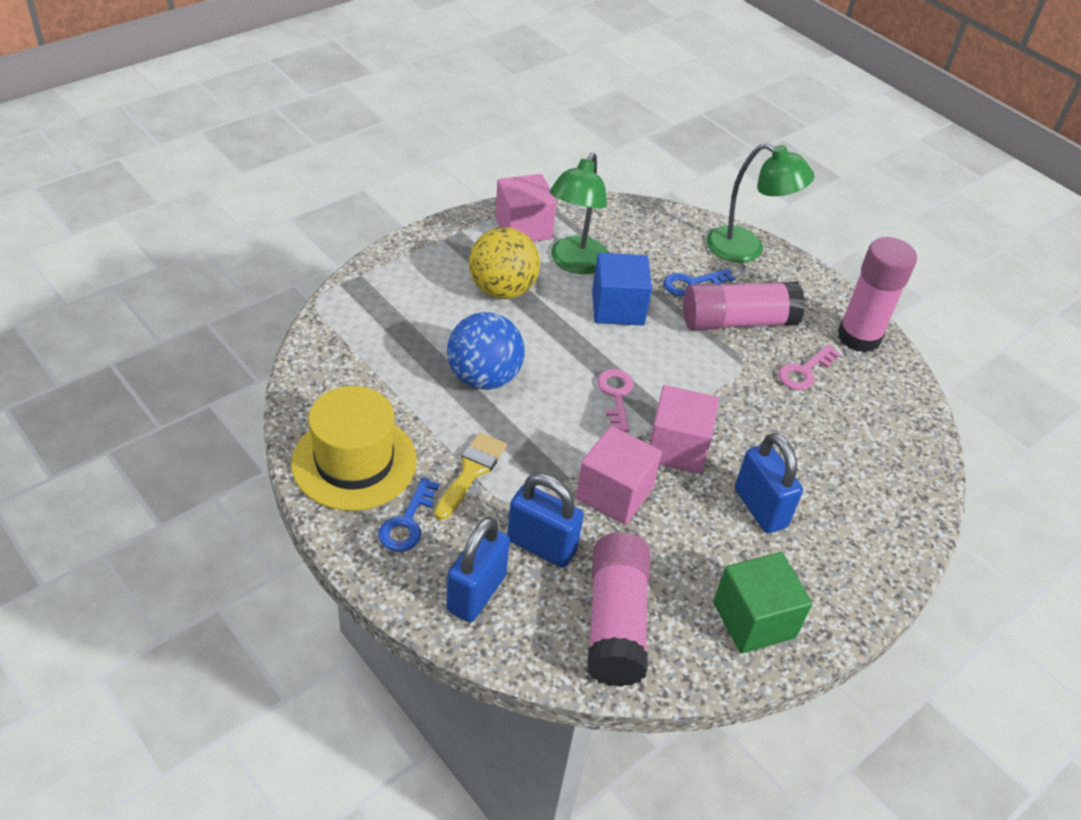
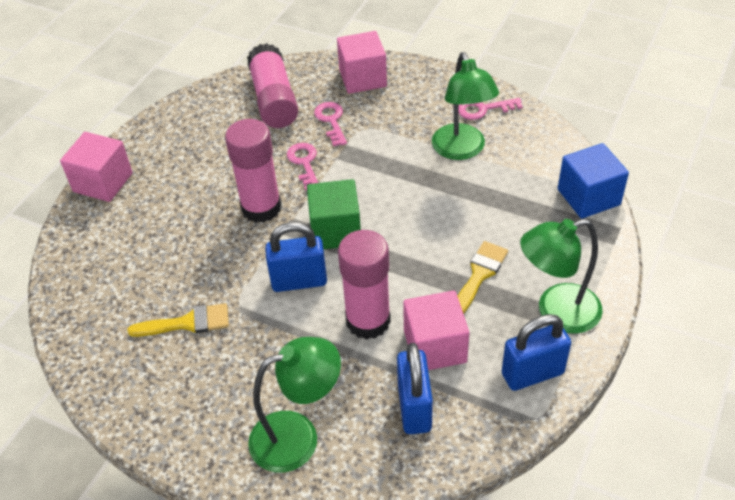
blue ball: [447,312,525,390] = 1 -> none = 0
blue key: [378,478,439,552] [664,269,735,296] = 2 -> none = 0
green lamp: [550,152,608,274] [707,143,815,263] = 2 -> [248,337,341,473] [432,52,499,160] [520,219,603,334] = 3
pink key: [597,369,634,432] [778,345,840,390] = 2 -> [287,143,318,191] [314,102,347,147] [458,98,523,120] = 3
yellow ball: [469,227,540,299] = 1 -> none = 0
yellow brush: [434,432,507,520] = 1 -> [128,303,229,337] [458,241,508,314] = 2
yellow hat: [291,386,417,511] = 1 -> none = 0

